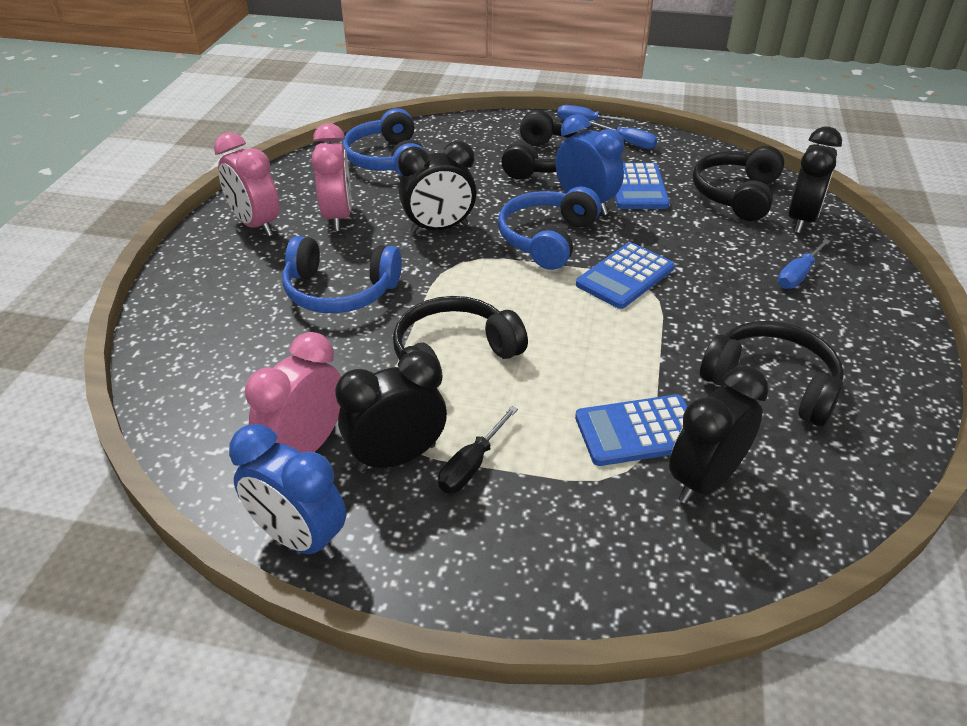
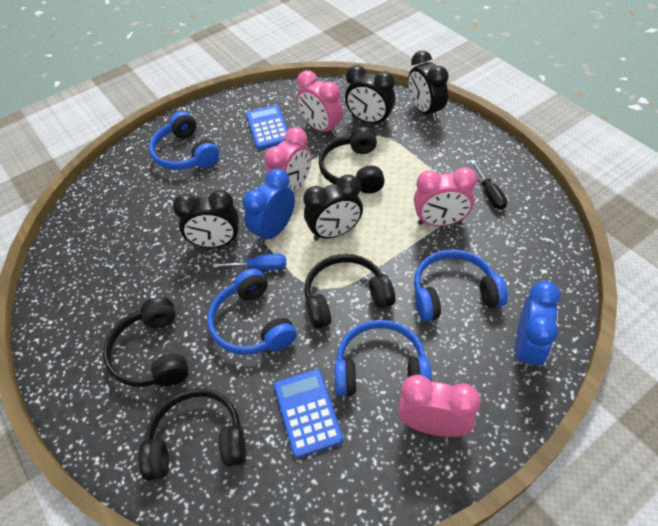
blue calculator: [575,395,688,466] [576,242,674,309] [615,163,670,209] = 3 -> [246,105,288,150] [274,369,343,458] = 2
blue headphones: [282,236,402,313] [343,108,425,176] [498,186,601,270] = 3 -> [149,111,220,170] [207,269,297,355] [335,320,432,396] [414,249,508,322] = 4
blue screwdriver: [557,105,635,122] [590,121,657,149] [778,239,831,289] = 3 -> [213,254,286,270] = 1
pink clock: [214,132,279,236] [245,332,341,453] [311,123,351,231] = 3 -> [264,127,312,193] [297,70,343,136] [398,375,481,437] [414,167,477,226] = 4

